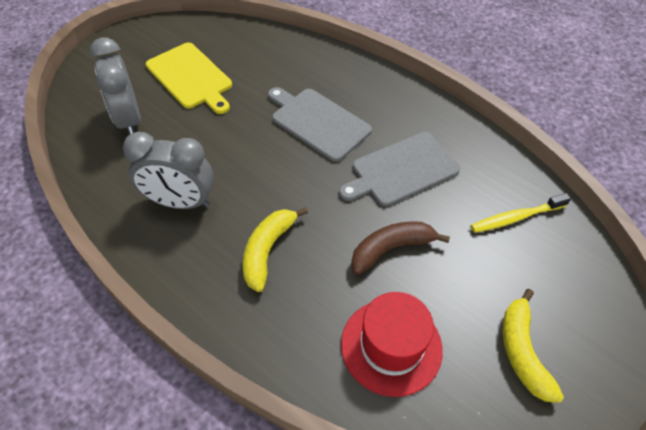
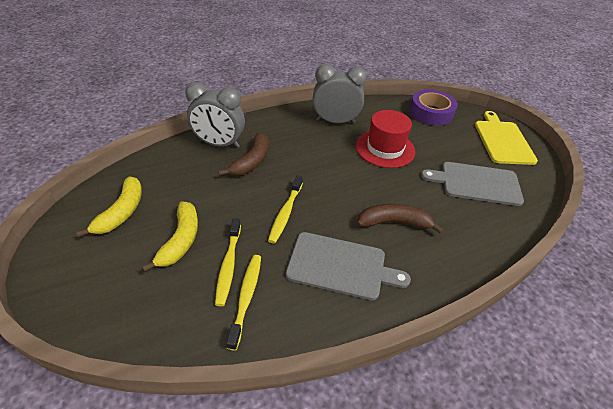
brown banana: [351,221,450,275] = 1 -> [218,133,269,176] [357,204,444,234] = 2
purple tape: none = 0 -> [409,89,458,126] = 1
yellow toothbrush: [471,193,571,233] = 1 -> [215,218,241,306] [226,255,261,350] [268,175,303,243] = 3

